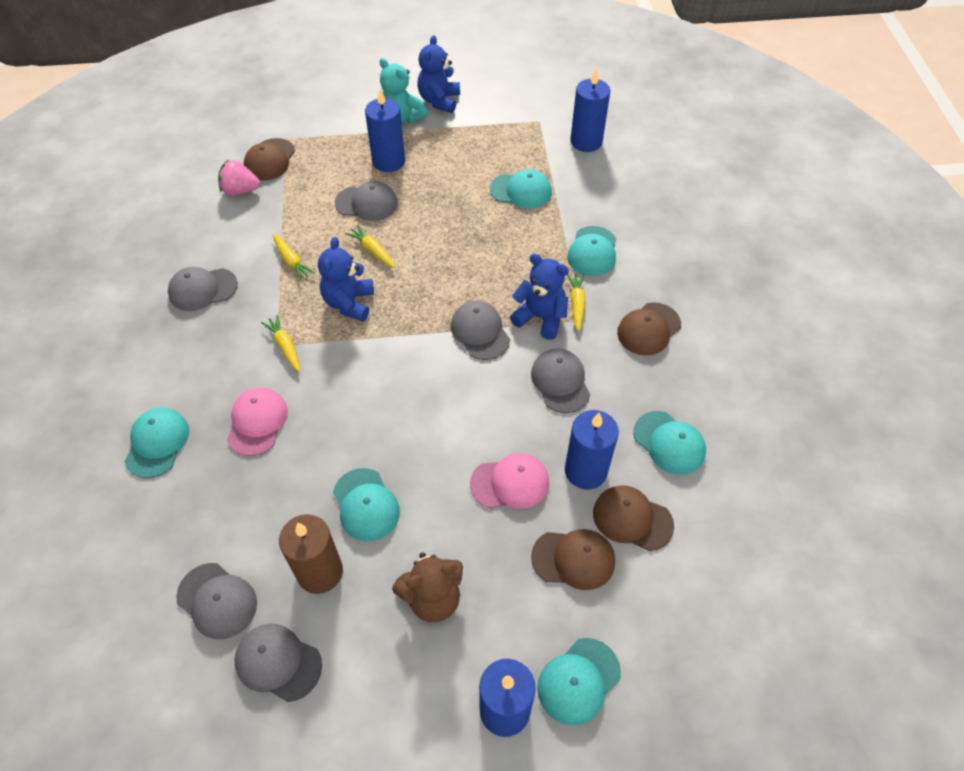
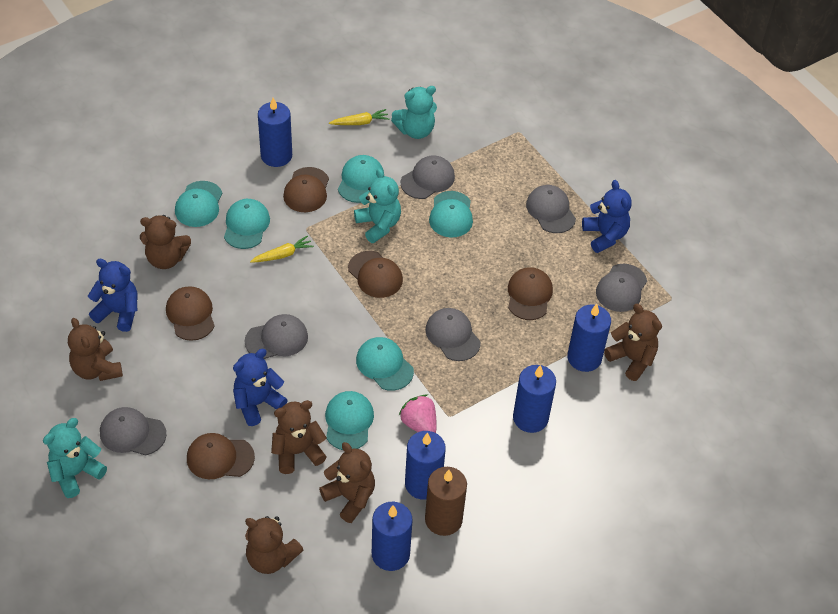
blue candle: [365,89,405,172] [479,659,536,737] [565,410,619,489] [570,69,611,152] = 4 -> [258,98,292,167] [372,502,413,571] [405,431,446,500] [513,365,556,433] [567,304,611,372] = 5
brown cap: [244,138,295,181] [531,529,615,590] [593,485,674,551] [617,302,681,355] = 4 -> [166,286,215,341] [187,433,255,479] [283,167,329,212] [348,251,403,298] [508,267,553,320] = 5
brown teddy bear: [392,553,463,622] = 1 -> [68,318,123,381] [140,215,191,269] [245,516,303,574] [271,400,327,474] [319,442,375,523] [604,304,662,381] = 6
pink cap: [227,387,288,456] [470,453,549,509] = 2 -> none = 0
turquoise teddy bear: [379,58,428,124] = 1 -> [43,418,107,498] [354,168,401,243] [391,86,437,139] = 3
yellow carrot: [261,315,301,372] [273,234,315,281] [345,225,396,268] [567,274,586,332] = 4 -> [250,236,314,263] [329,109,389,125] = 2

